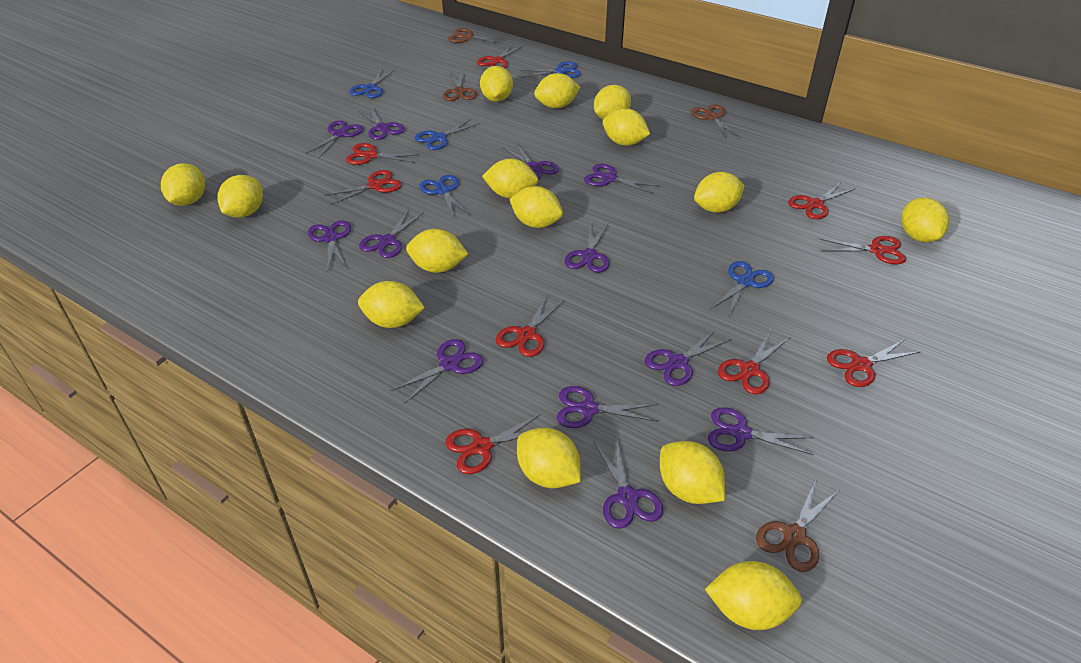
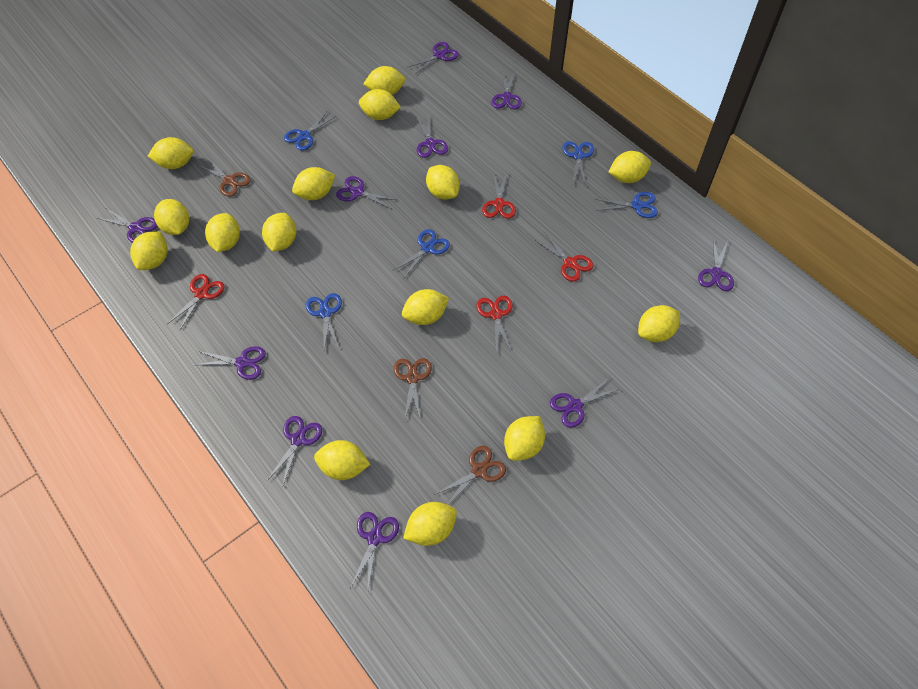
brown scissors: [443,71,477,101] [448,28,505,44] [691,104,741,139] [756,480,839,572] = 4 -> [197,157,251,196] [394,358,432,421] [434,446,506,505] = 3
purple scissors: [306,120,363,158] [307,220,351,270] [357,106,405,140] [359,209,424,258] [390,339,483,404] [502,142,559,180] [557,386,658,428] [564,224,609,273] [584,164,659,194] [594,436,663,529] [645,329,731,386] [708,407,814,455] = 12 -> [97,208,158,243] [196,346,266,380] [267,416,322,487] [336,176,397,209] [350,512,399,590] [408,42,459,74] [416,115,448,158] [491,71,522,109] [550,378,619,428] [698,238,734,291] = 10
red scissors: [324,170,401,205] [346,143,419,165] [445,414,541,474] [477,43,523,68] [496,295,565,357] [718,330,790,394] [788,182,855,219] [820,236,906,264] [827,339,920,387] = 9 -> [167,274,224,330] [476,296,513,351] [482,173,516,219] [535,234,594,282] = 4

